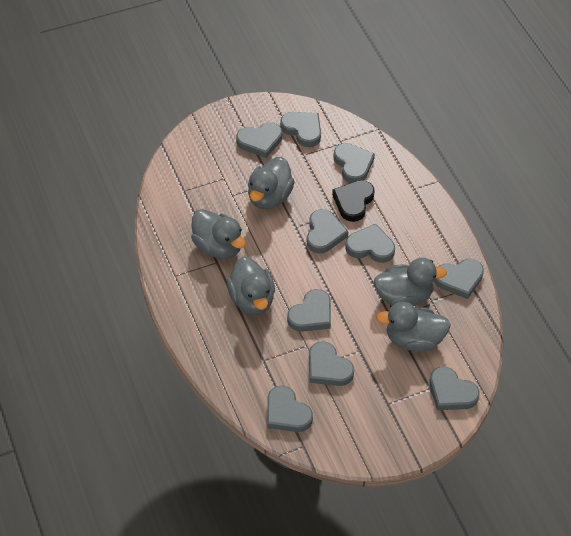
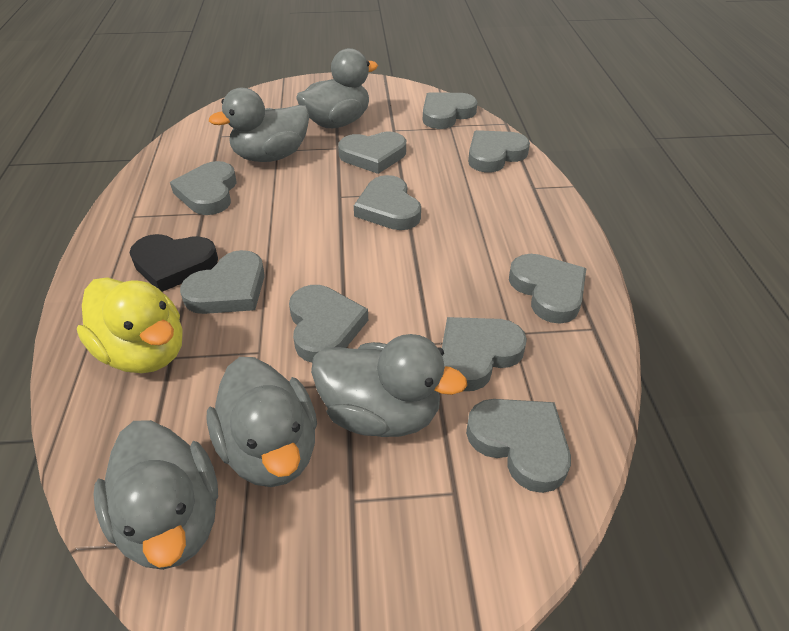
yellow duck: none = 0 -> [77,277,182,373] = 1

